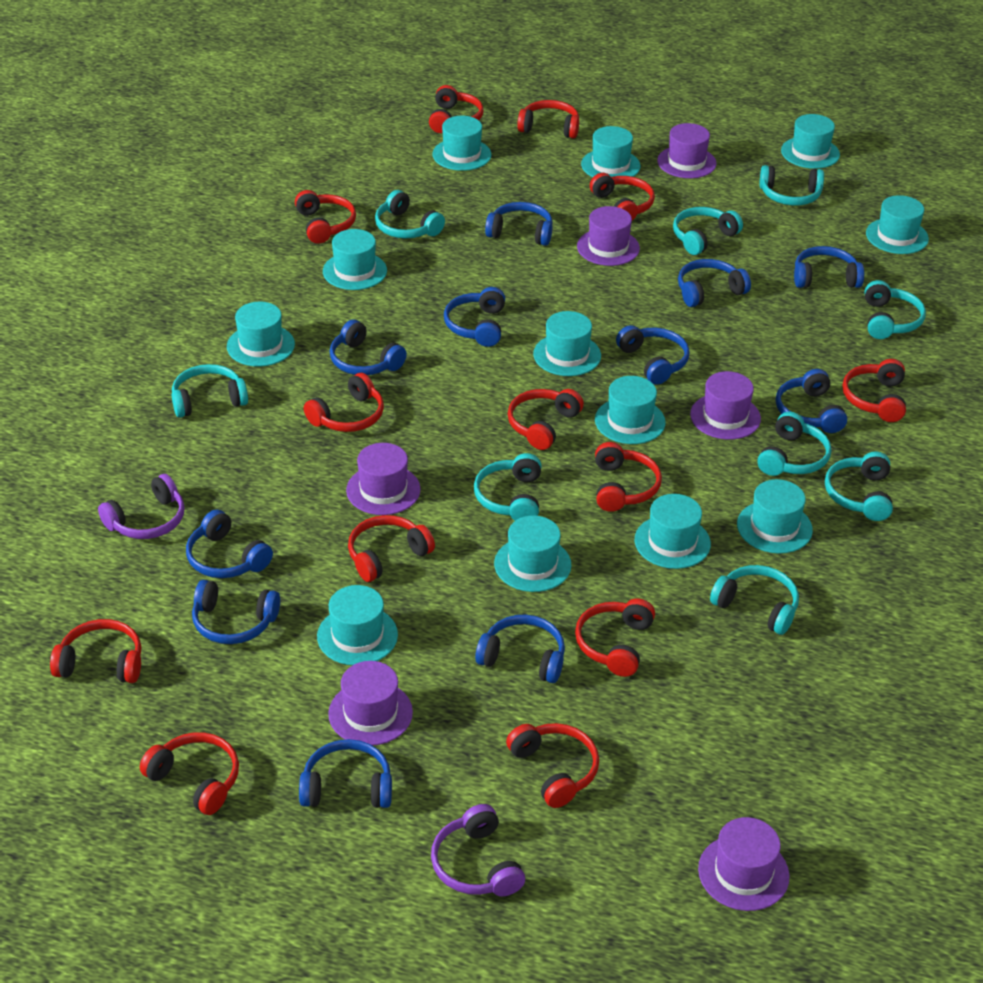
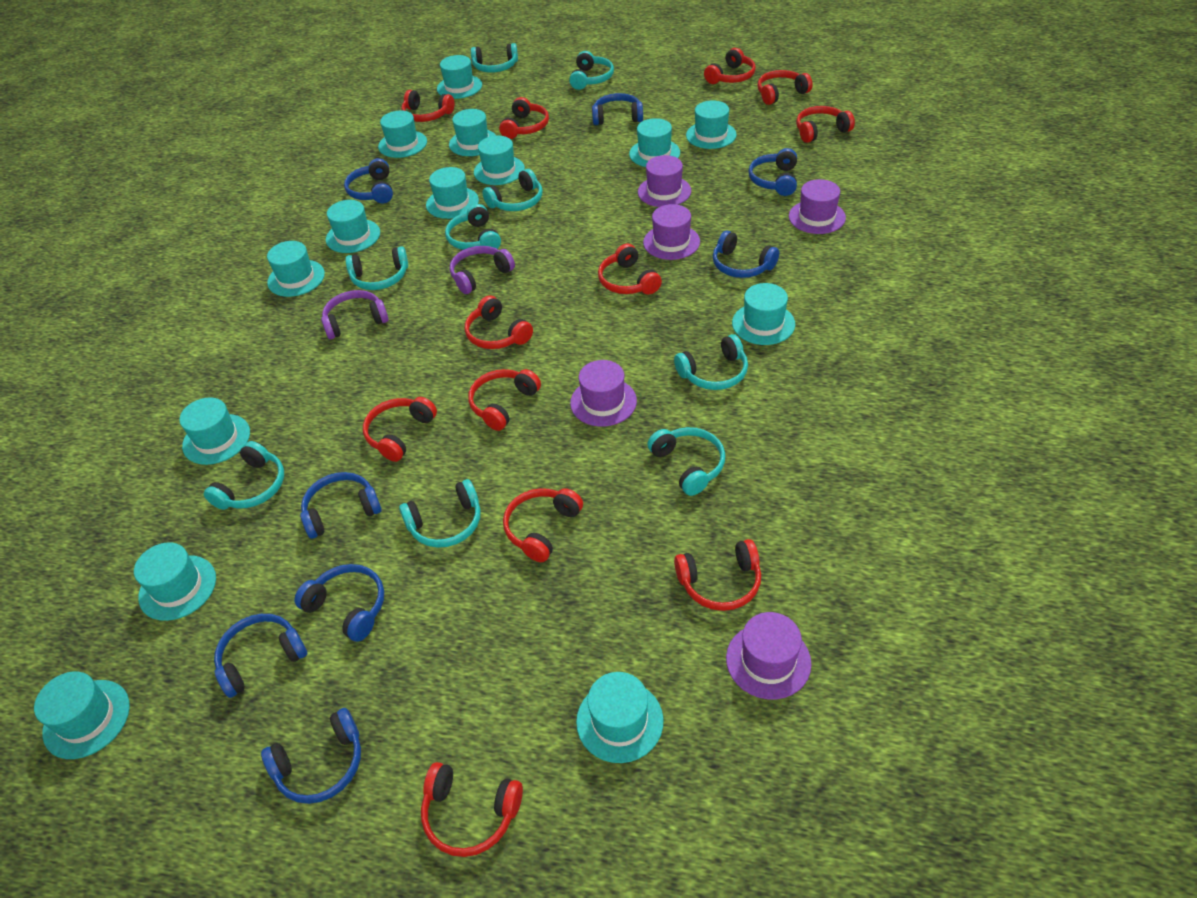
blue headphones: [186,510,273,578] [192,580,280,644] [299,739,392,808] [330,319,407,375] [444,287,505,347] [475,615,565,683] [485,202,553,246] [616,325,690,385] [678,259,751,307] [776,369,847,433] [794,246,864,288] = 11 -> [214,614,307,698] [261,708,361,804] [294,564,384,642] [300,472,382,539] [344,158,393,203] [592,93,643,125] [713,230,779,278] [748,148,797,196] = 8
purple hat: [328,661,413,746] [346,443,421,515] [577,206,640,266] [657,123,717,178] [690,371,761,440] [698,817,790,911] = 6 -> [570,360,637,427] [638,155,691,207] [643,204,700,260] [726,612,811,700] [789,179,846,234] = 5
red headphones: [50,619,141,683] [140,732,239,815] [295,190,356,244] [304,373,384,432] [348,515,435,582] [429,85,483,133] [506,723,599,808] [508,389,584,450] [517,100,579,138] [575,598,655,677] [590,173,655,221] [595,442,662,512] [842,359,906,422] = 13 -> [363,397,437,462] [401,90,454,122] [421,762,523,857] [465,295,533,349] [468,369,541,431] [499,97,549,139] [503,488,583,562] [598,244,662,294] [674,539,761,611] [704,48,756,84] [757,70,813,105] [796,106,855,143] = 12
turquoise hat: [227,302,295,367] [317,585,398,665] [323,229,387,290] [433,116,491,171] [494,516,571,592] [533,311,601,376] [581,126,640,177] [595,376,666,444] [635,494,711,569] [737,479,813,553] [781,114,840,169] [866,195,929,254] = 12 -> [34,671,130,759] [134,542,216,621] [179,397,250,465] [267,241,325,297] [326,200,380,253] [378,110,427,158] [426,167,479,219] [437,55,482,99] [449,109,497,156] [474,136,525,185] [576,672,663,763] [629,118,680,167] [686,100,737,149] [732,283,795,345] = 14

